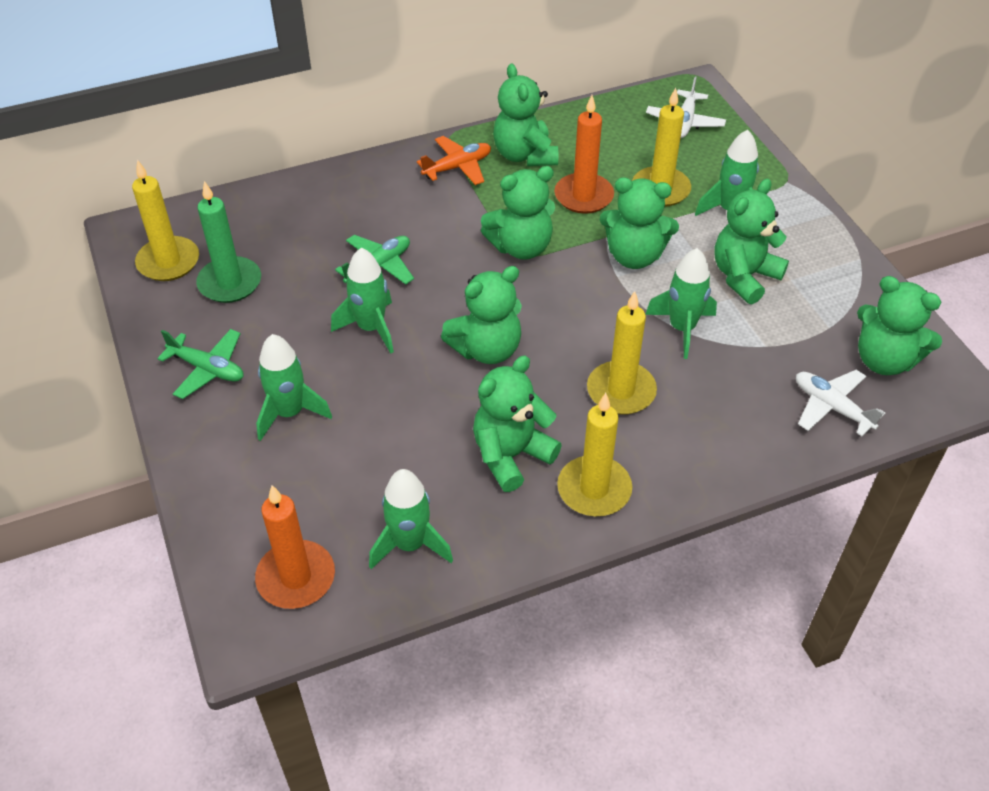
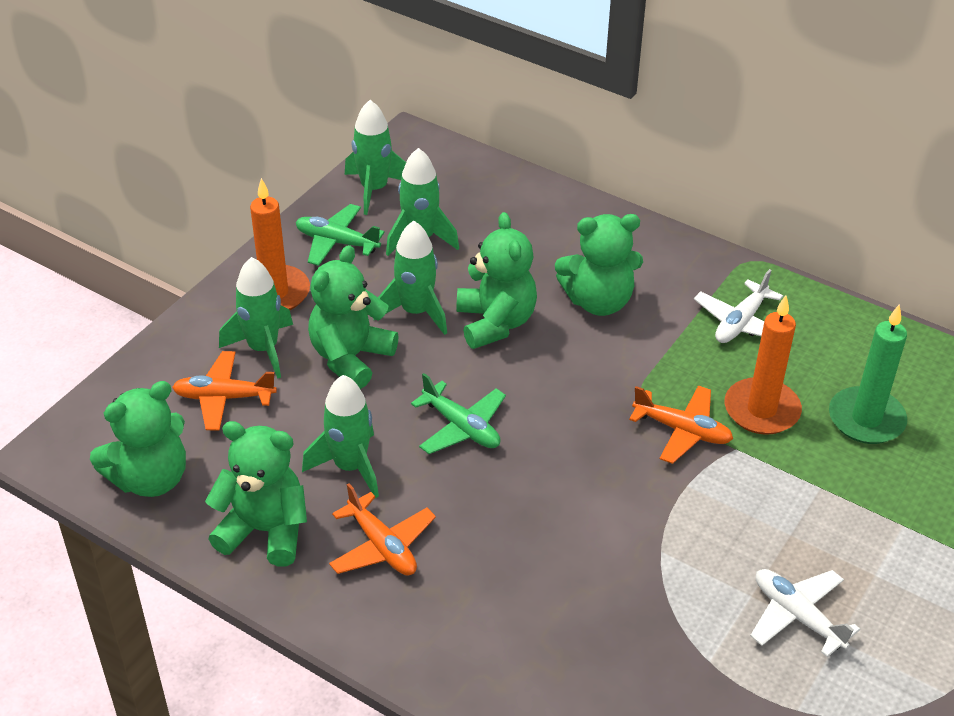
green teddy bear: [441,266,522,364] [473,356,562,492] [481,166,555,260] [493,63,558,166] [600,177,679,269] [714,179,789,304] [857,276,942,375] = 7 -> [90,381,186,497] [205,421,307,566] [308,245,399,389] [457,212,537,349] [555,214,643,316] = 5
orange plane: [417,136,491,185] = 1 -> [172,351,277,431] [329,483,436,576] [629,385,733,464] = 3
yellow candle: [132,160,199,281] [557,393,632,516] [587,291,657,415] [632,88,691,207] = 4 -> none = 0

